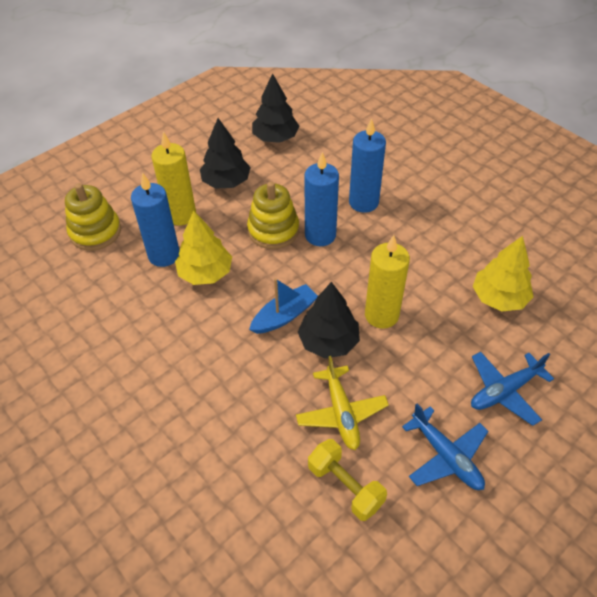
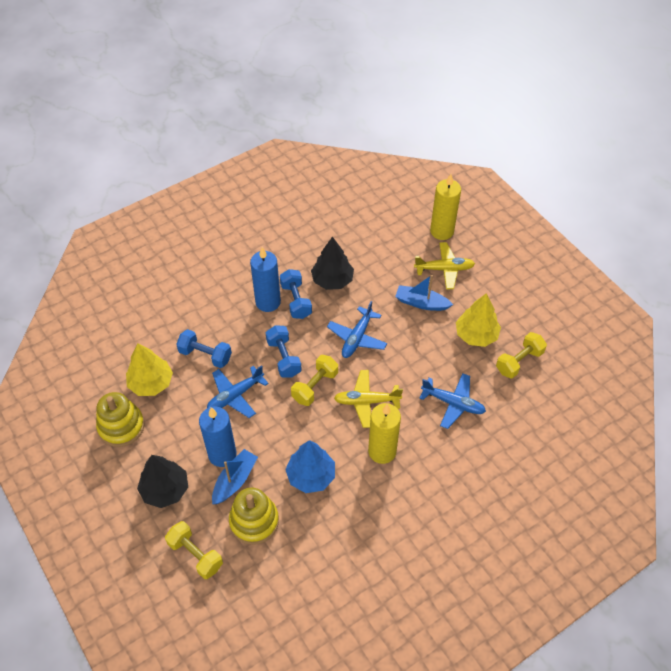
black tree: [200,118,251,189] [252,73,300,143] [298,282,360,358] = 3 -> [137,455,188,508] [311,237,354,290] = 2
blue boat: [249,278,318,334] = 1 -> [212,449,258,505] [395,275,453,311] = 2
blue candle: [131,172,180,267] [304,152,339,246] [349,118,386,213] = 3 -> [199,407,237,467] [250,247,281,312] = 2
blue dumbbell: none = 0 -> [176,329,232,368] [266,325,302,377] [280,269,312,319] = 3
blue plane: [402,403,488,490] [471,352,554,426] = 2 -> [207,365,269,418] [327,301,387,358] [419,373,486,429] = 3
blue tree: none = 0 -> [285,440,335,493] = 1
yellow dumbbell: [308,439,387,521] = 1 -> [165,521,223,579] [291,355,338,406] [496,332,547,379] = 3
yellow plane: [296,356,389,450] = 1 -> [334,370,403,428] [414,242,475,290] = 2

